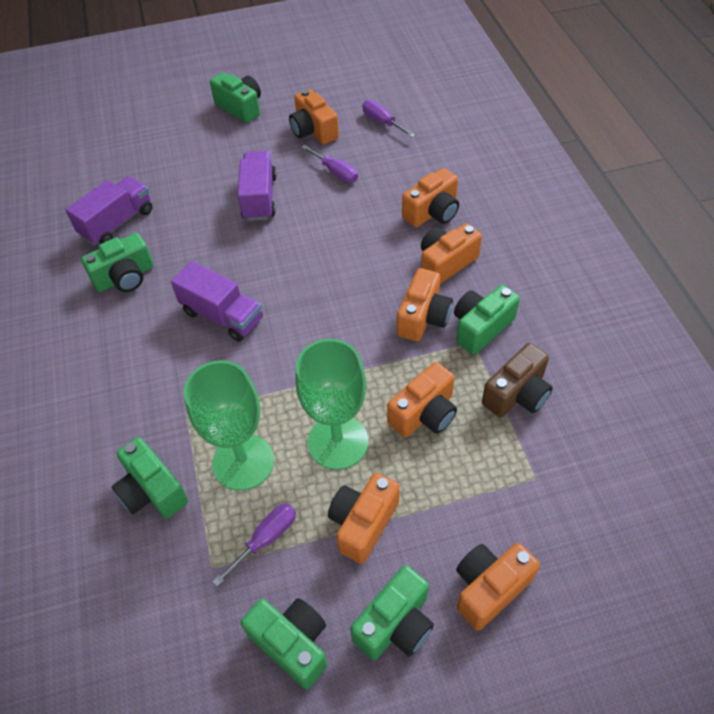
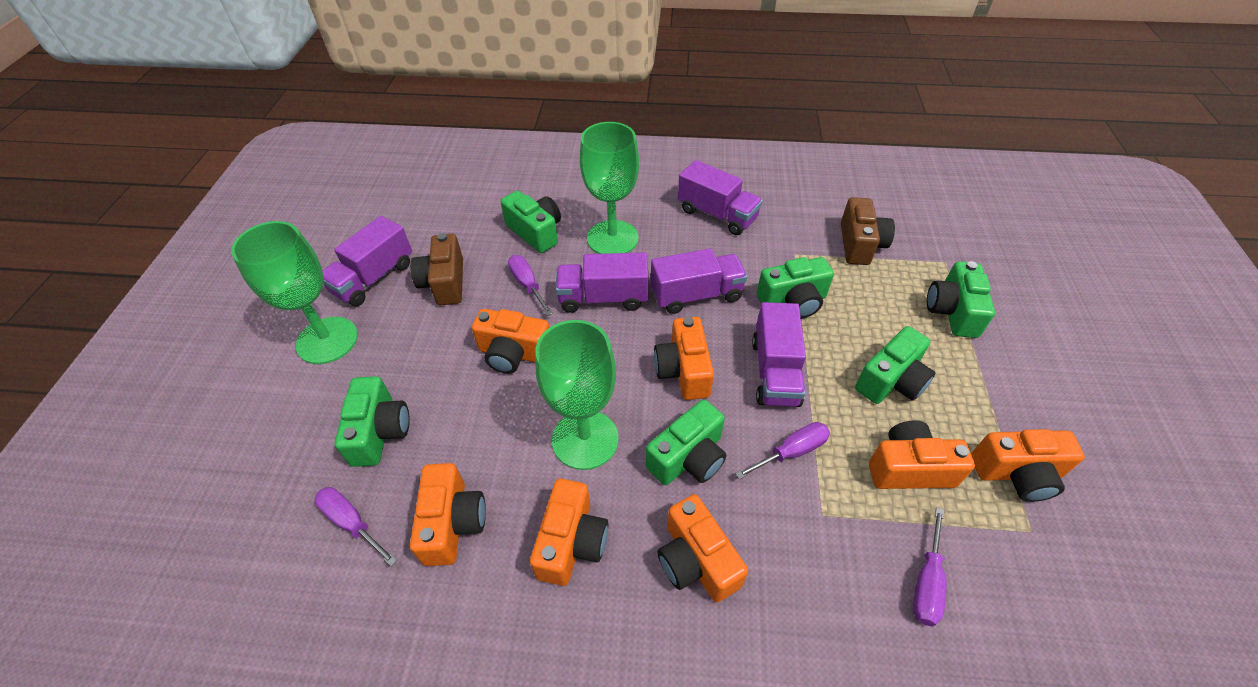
brown camera: [482,343,553,417] = 1 -> [410,233,463,305] [841,197,895,265] = 2
green goblet: [184,361,274,491] [295,339,368,470] = 2 -> [231,221,358,364] [535,320,619,470] [580,122,639,254] = 3
purple screwdriver: [213,503,296,587] [301,145,358,183] [362,100,415,137] = 3 -> [315,487,397,566] [508,255,553,316] [735,422,830,479] [913,507,946,627] = 4
purple truck: [66,176,153,245] [171,261,263,342] [238,151,277,221] = 3 -> [322,216,412,306] [556,252,649,313] [651,248,748,314] [678,160,763,235] [752,302,806,407] = 5

